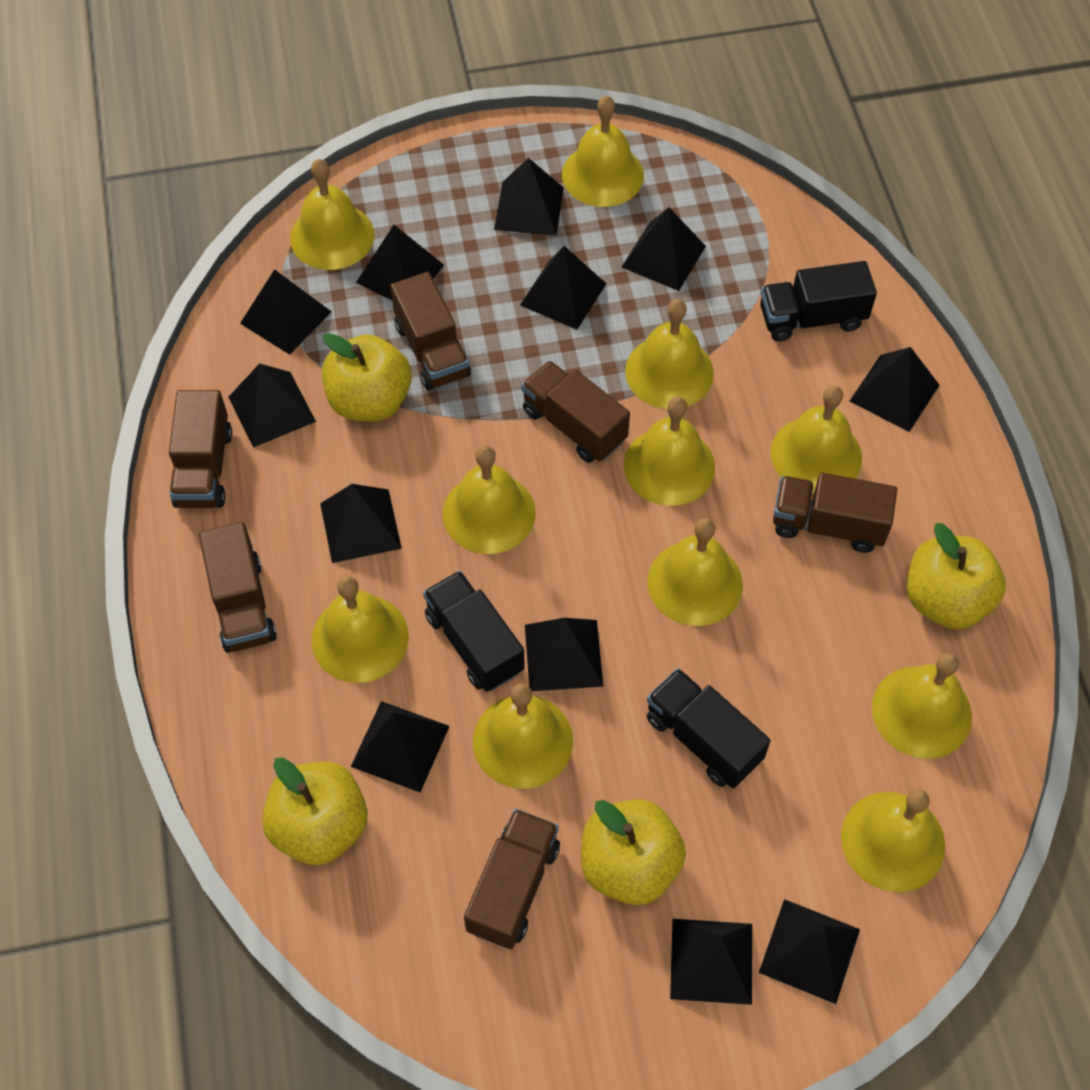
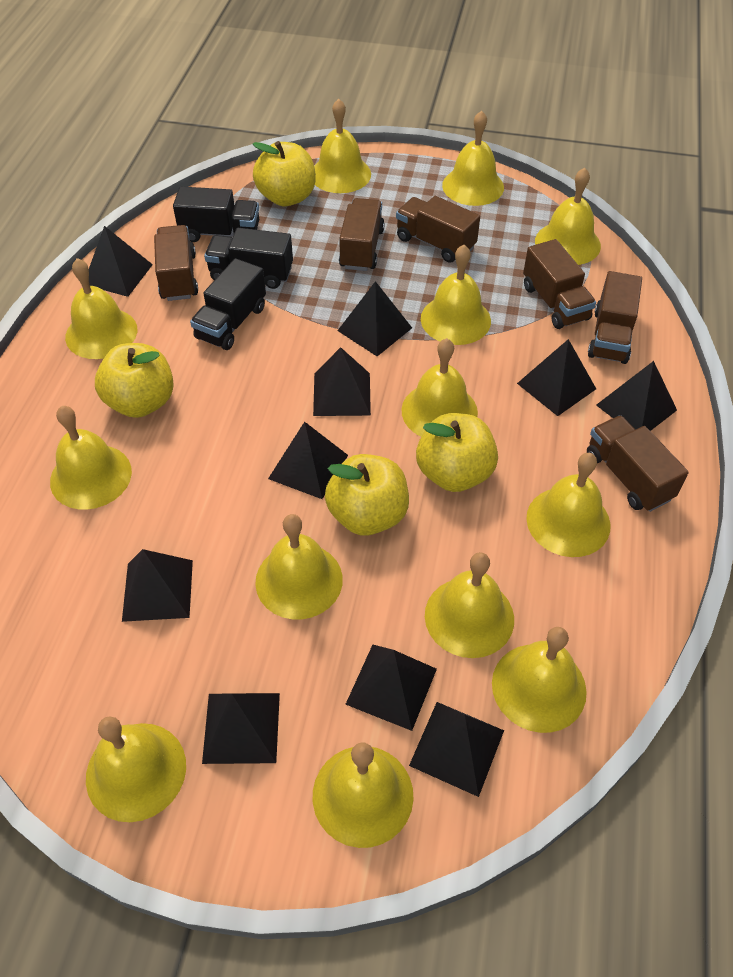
black pyramid: [229,363,316,448] [240,269,332,355] [320,484,402,563] [351,701,450,792] [356,225,444,300] [494,158,564,236] [520,246,606,330] [525,618,603,691] [622,207,706,291] [670,919,752,1005] [759,899,860,1004] [850,347,940,432] = 12 -> [89,226,153,297] [122,549,193,622] [202,693,280,764] [268,422,348,499] [313,347,371,416] [338,281,412,356] [346,645,437,731] [409,702,504,797] [517,339,596,416] [596,361,677,431] = 10
yellow bell: [290,159,374,270] [311,576,409,683] [443,445,536,554] [473,684,573,789] [562,95,644,207] [624,397,715,506] [625,299,714,409] [648,518,743,626] [771,385,862,494] [841,789,945,892] [872,653,972,759] = 11 -> [50,406,132,510] [65,258,137,359] [86,716,186,822] [255,514,343,619] [313,742,414,848] [314,99,371,193] [401,338,478,437] [421,245,491,345] [425,552,514,658] [442,110,504,206] [492,627,587,733] [526,453,610,557] [535,168,601,265] = 13

